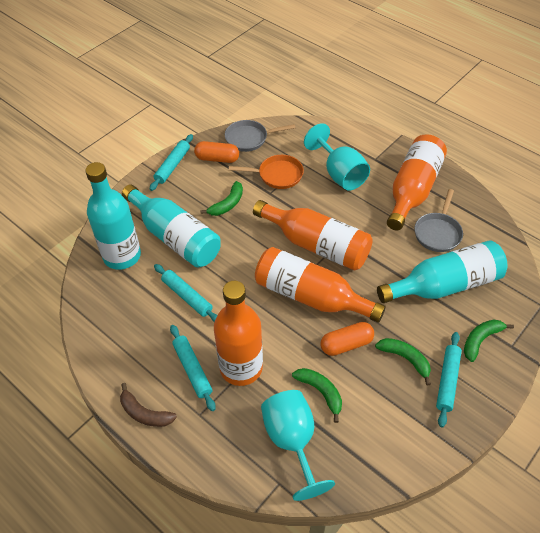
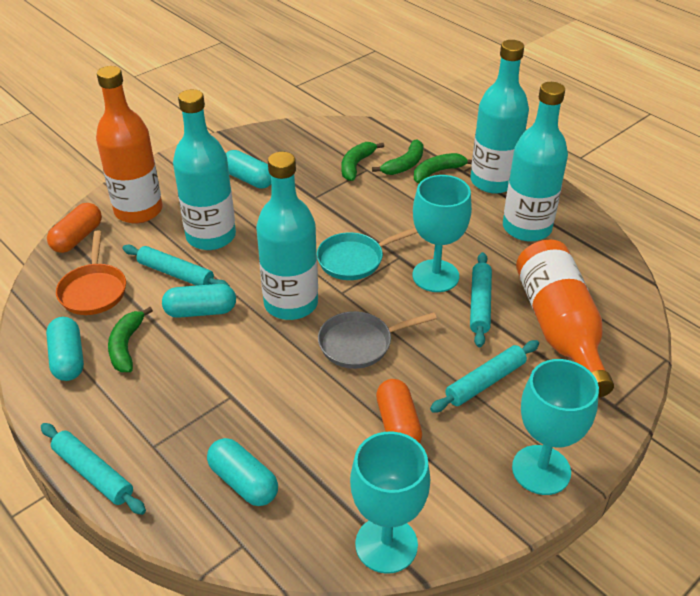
brown banana: [120,383,177,427] = 1 -> none = 0
grey pan: [225,120,295,152] [414,189,463,252] = 2 -> [318,311,437,369] = 1
orange bottle: [214,281,263,386] [253,200,373,270] [255,247,386,323] [387,134,447,230] = 4 -> [96,66,163,224] [516,240,614,398] = 2
turquoise bottle: [85,162,141,270] [122,184,221,267] [377,240,507,303] = 3 -> [173,89,236,250] [256,152,318,320] [471,40,529,194] [503,82,568,242] = 4
turquoise capsule: none = 0 -> [46,317,84,381] [162,284,236,318] [207,438,278,506] [226,150,271,189] = 4
turquoise goblet: [261,390,335,501] [304,123,370,190] = 2 -> [350,431,430,574] [413,175,472,292] [512,359,599,495] = 3
turquoise pan: none = 0 -> [317,227,418,280] = 1

